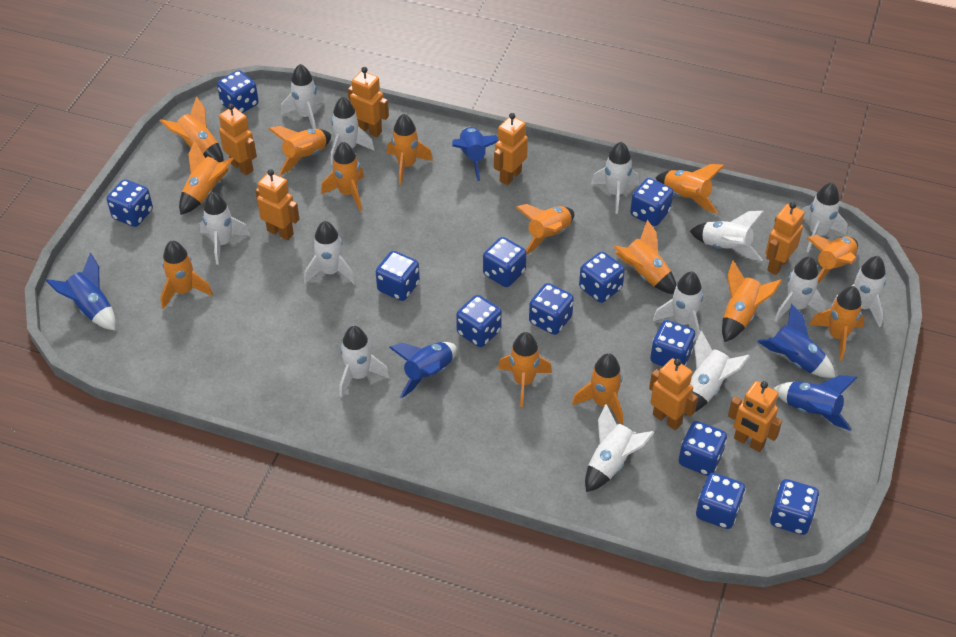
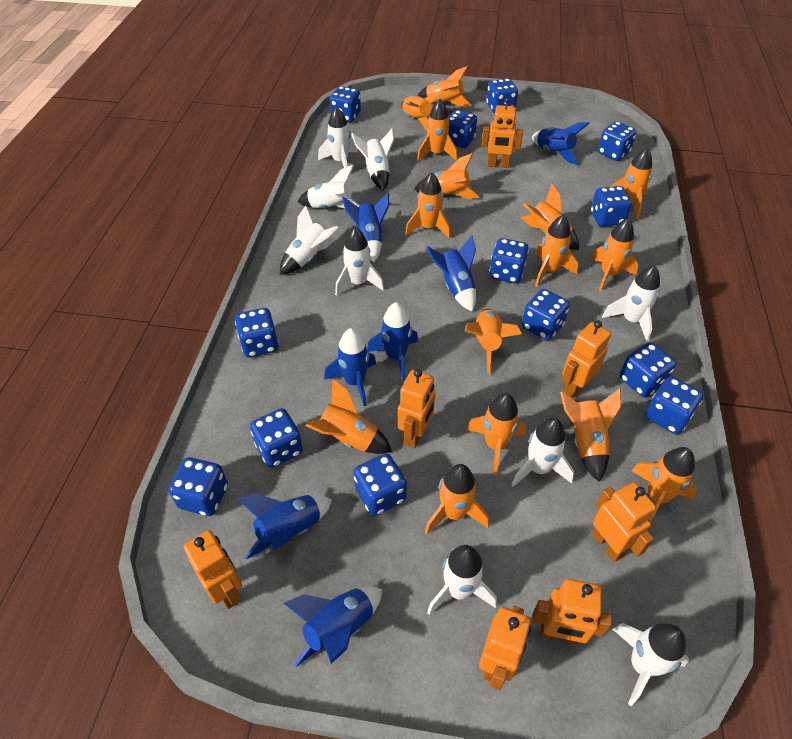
blue dice: [107,179,153,227] [217,70,259,113] [376,251,420,301] [456,295,502,347] [483,237,527,287] [529,283,574,335] [579,252,625,303] [630,178,673,226] [650,320,695,366] [679,421,727,476] [696,473,745,529] [770,479,819,535] = 12 -> [168,457,228,516] [235,308,279,358] [250,408,303,468] [329,86,361,122] [353,453,407,516] [448,110,477,148] [486,78,518,113] [489,238,529,283] [522,289,570,340] [591,186,632,227] [598,121,637,161] [620,342,676,397] [645,376,703,434] = 13
blue rocket: [46,253,116,330] [389,342,457,399] [452,127,498,181] [757,304,835,378] [773,375,857,431] = 5 -> [237,493,332,560] [283,586,382,668] [324,328,376,406] [342,193,389,262] [367,302,418,380] [426,235,476,312] [532,122,590,165] = 7
orange rocket: [160,96,223,163] [160,240,213,309] [179,141,233,215] [268,126,331,175] [321,142,364,211] [387,114,433,185] [498,332,552,407] [516,204,574,255] [572,353,623,424] [614,220,677,294] [655,164,725,214] [722,261,782,342] [807,235,858,284] [810,286,865,361] = 14 -> [306,379,392,454] [401,92,444,130] [405,172,451,239] [414,153,480,199] [417,66,472,107] [417,99,458,161] [425,464,489,535] [465,309,522,373] [466,393,526,475] [520,184,579,250] [535,215,578,286] [560,389,621,482] [590,218,639,291] [609,147,652,219] [631,447,697,522] = 15
white rocket: [200,192,250,265] [281,64,325,129] [304,221,356,284] [331,97,375,165] [339,326,390,397] [585,404,655,492] [591,142,640,214] [653,271,703,341] [685,331,750,415] [690,211,764,261] [775,256,827,321] [802,182,847,253] [832,256,886,327] = 13 -> [280,206,338,275] [297,165,360,209] [318,107,357,168] [335,227,384,296] [351,128,394,191] [427,545,497,615] [511,418,574,487] [602,265,660,341] [613,623,689,706] = 9

